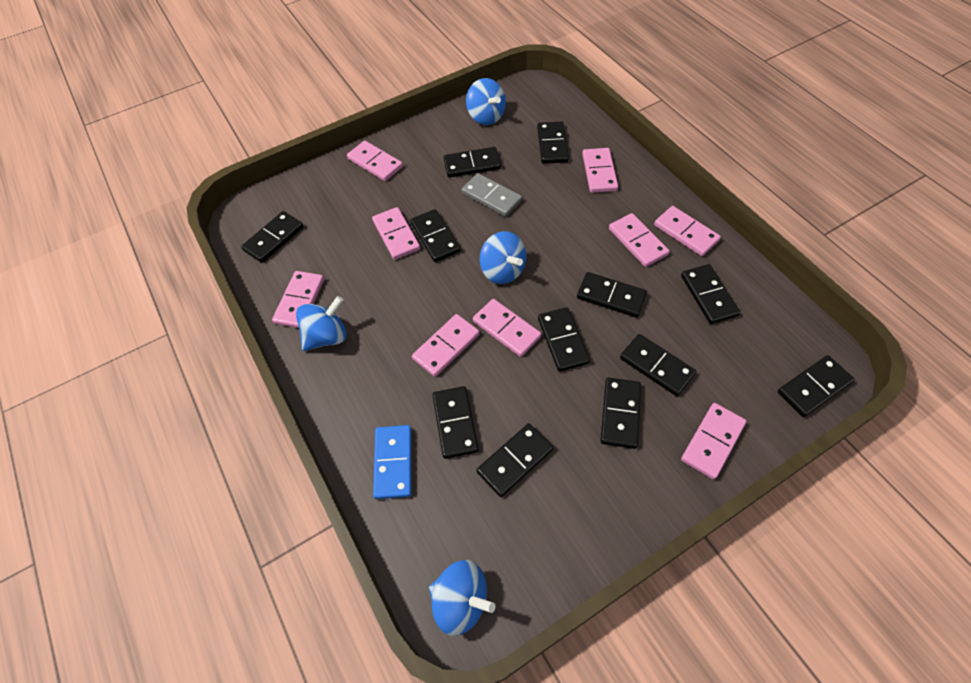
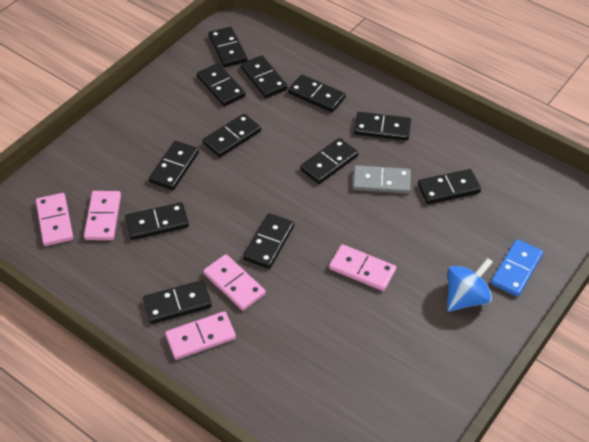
blue spinning top: [296,296,347,351] [429,560,495,636] [466,78,506,125] [480,231,526,284] = 4 -> [447,258,493,312] = 1
pink domino: [272,271,324,328] [347,141,403,181] [372,207,420,260] [412,314,480,377] [473,299,541,357] [582,148,618,193] [609,213,669,267] [654,206,721,256] [681,403,746,479] = 9 -> [36,193,73,246] [84,191,121,240] [165,311,236,360] [203,254,266,311] [329,244,396,291] = 5

